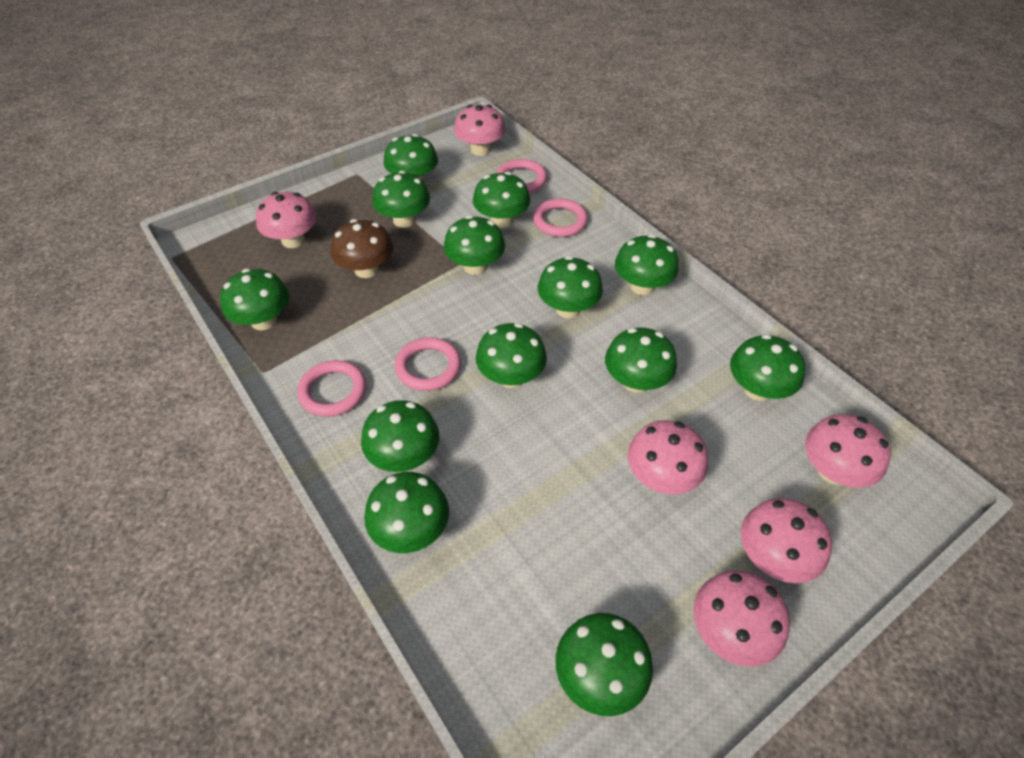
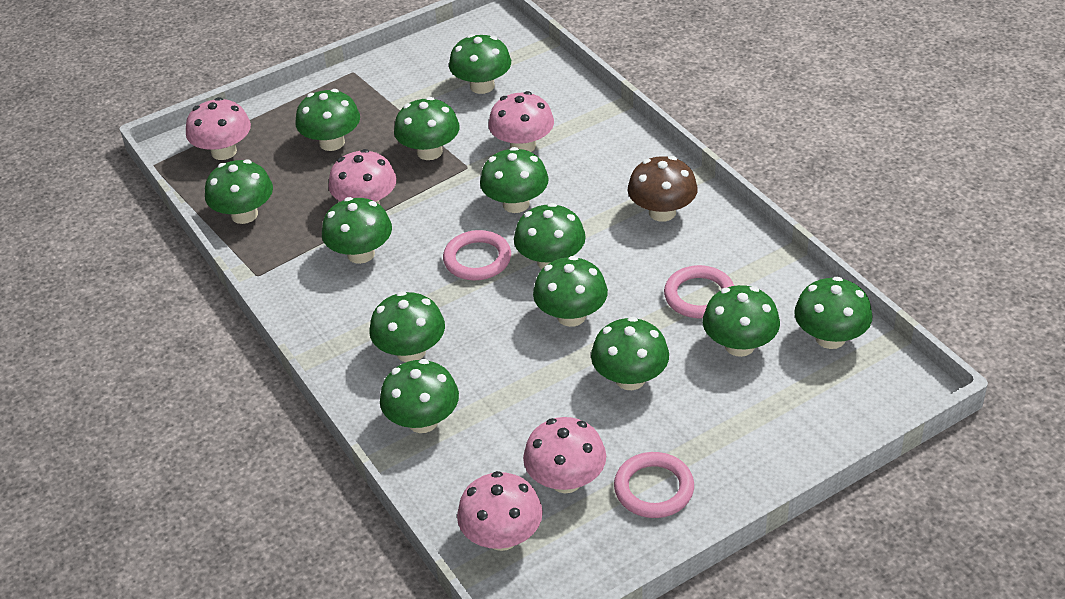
pink mushroom: [256,192,317,248] [454,105,506,156] [628,420,708,494] [693,570,790,667] [741,498,832,583] [805,414,891,488] = 6 -> [186,97,251,160] [328,149,397,205] [457,471,543,551] [488,91,554,152] [523,417,606,493] = 5
pink ring: [297,360,366,417] [395,337,461,391] [496,159,547,193] [533,198,588,237] = 4 -> [443,230,511,281] [614,452,694,518] [664,265,734,318] = 3

